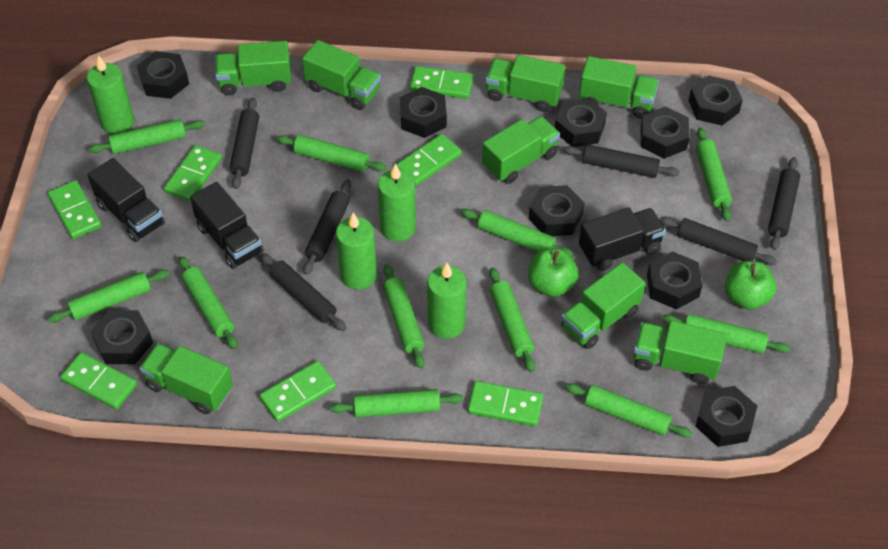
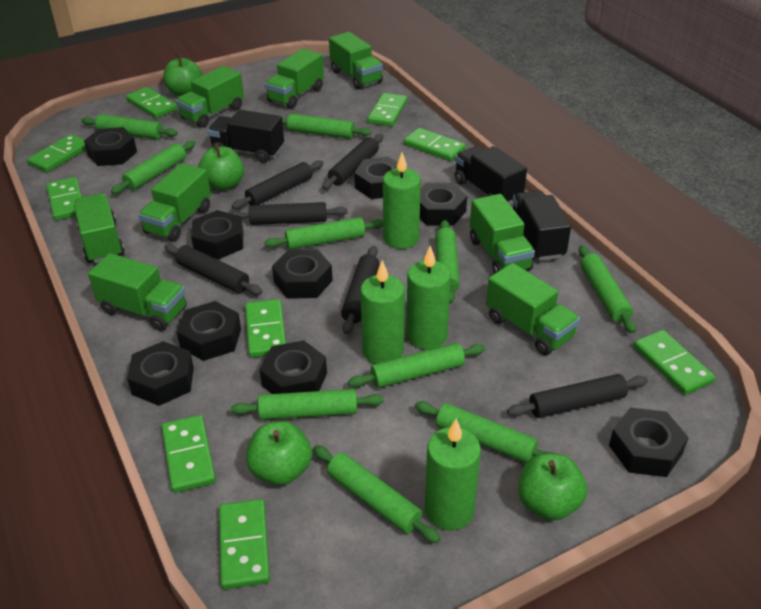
green apple: [528,249,578,297] [725,261,776,310] = 2 -> [163,55,202,96] [198,144,244,191] [246,421,312,485] [518,453,587,521] = 4
green domino: [48,180,102,239] [60,352,137,409] [164,145,222,202] [259,361,336,422] [396,134,462,186] [410,66,473,99] [468,381,543,426] = 7 -> [27,134,86,172] [46,177,82,221] [126,87,177,118] [162,415,216,493] [219,499,270,589] [245,299,286,358] [367,93,407,127] [404,128,466,161] [634,330,715,395] = 9
green rolling pin: [48,270,169,323] [89,119,205,154] [179,256,238,349] [277,135,386,172] [330,389,463,418] [383,264,425,369] [461,209,573,257] [489,267,535,372] [565,383,692,437] [662,314,790,354] [696,128,732,221] = 11 -> [82,114,178,139] [111,141,195,194] [231,389,384,420] [264,217,383,250] [282,114,371,139] [313,445,441,543] [348,343,486,388] [415,401,555,463] [435,220,460,304] [579,245,636,334] = 10

